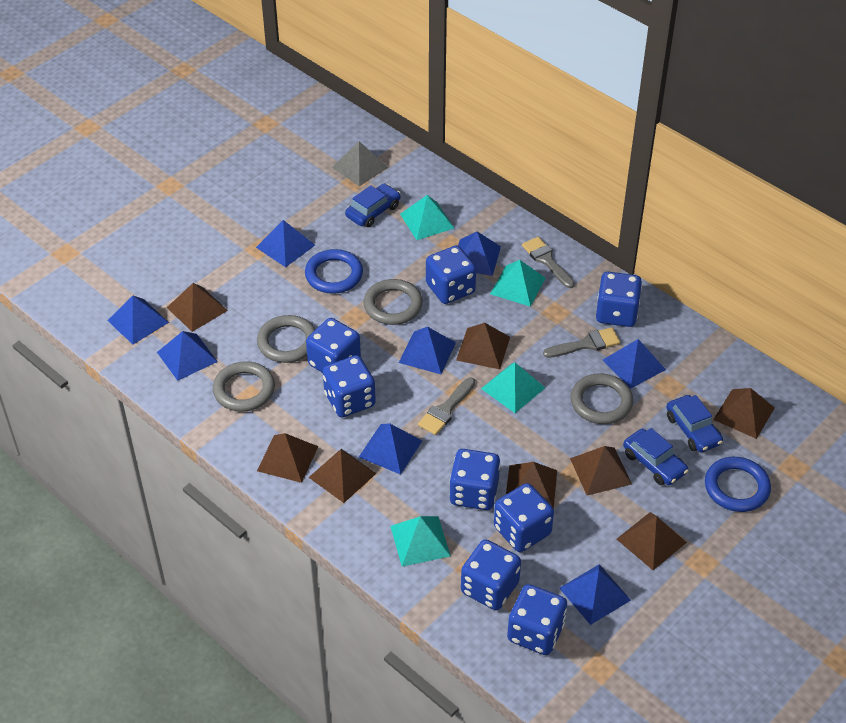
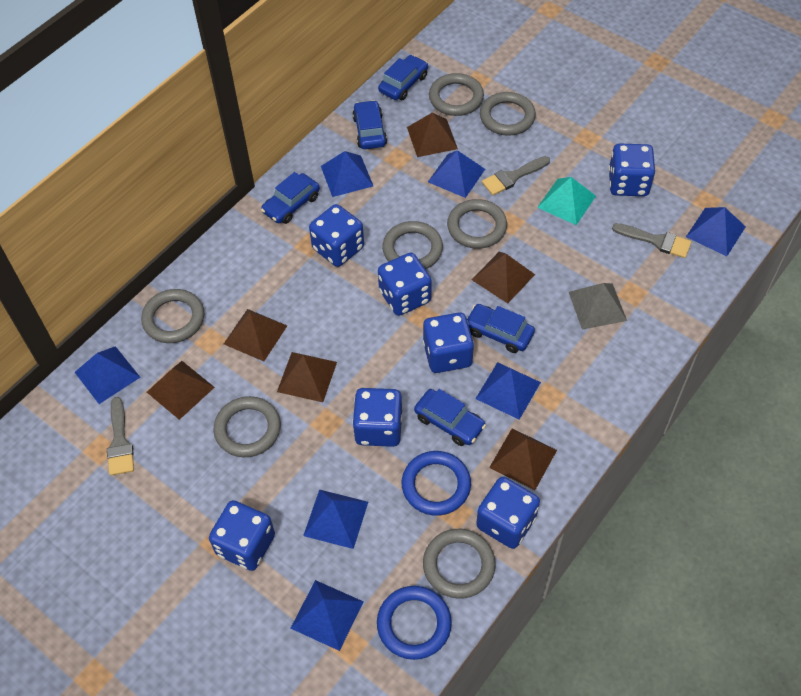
blue car: [345,183,401,227] [623,428,688,485] [667,395,723,452] = 3 -> [261,172,320,224] [352,100,387,149] [378,55,428,100] [414,389,486,446] [467,304,535,353] = 5
blue dice: [306,318,361,373] [323,355,376,417] [426,245,476,304] [449,449,500,510] [461,539,521,610] [494,483,554,552] [507,584,567,655] [596,272,642,327] = 8 -> [209,500,275,571] [309,204,364,267] [352,388,402,447] [378,253,432,316] [423,312,474,373] [476,477,540,549] [609,143,655,196] = 7
blue pyramid: [107,296,169,344] [157,331,218,381] [256,220,315,267] [359,423,422,475] [399,327,456,374] [458,232,501,276] [559,564,631,625] [603,339,666,389] = 8 -> [75,346,140,404] [290,580,364,651] [303,489,368,549] [321,151,373,197] [428,150,485,198] [476,362,541,420] [686,207,746,256] = 7
brown pyramid: [167,283,228,332] [257,433,318,483] [308,449,377,503] [456,323,510,369] [506,462,557,509] [570,446,632,495] [617,512,687,570] [713,388,775,439] = 8 -> [147,361,215,420] [224,309,287,361] [277,352,337,402] [407,112,458,157] [472,252,535,303] [489,429,557,490] = 6
grey ring: [213,361,275,412] [257,315,315,363] [364,279,423,325] [570,373,633,424] = 4 -> [141,289,204,343] [214,396,281,457] [382,221,443,269] [423,529,496,599] [429,73,484,116] [447,199,507,249] [480,92,536,136] = 7
turquoise pyramid: [390,516,451,567] [400,195,454,240] [481,363,545,413] [490,260,545,307] = 4 -> [537,177,596,225] = 1

